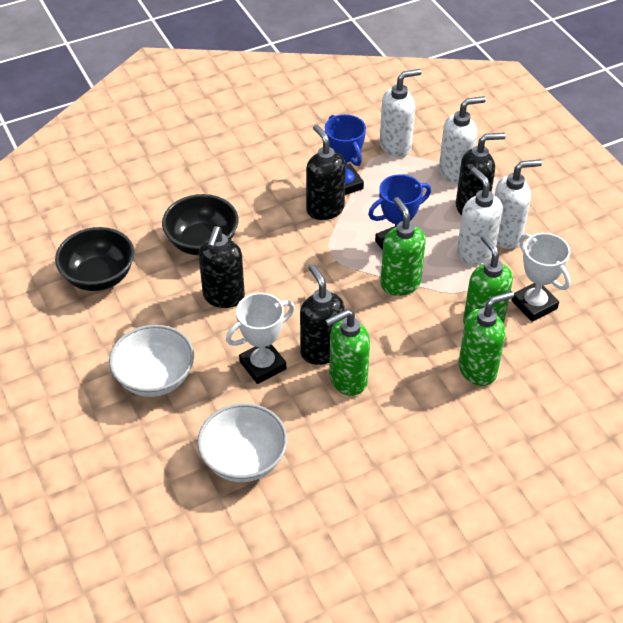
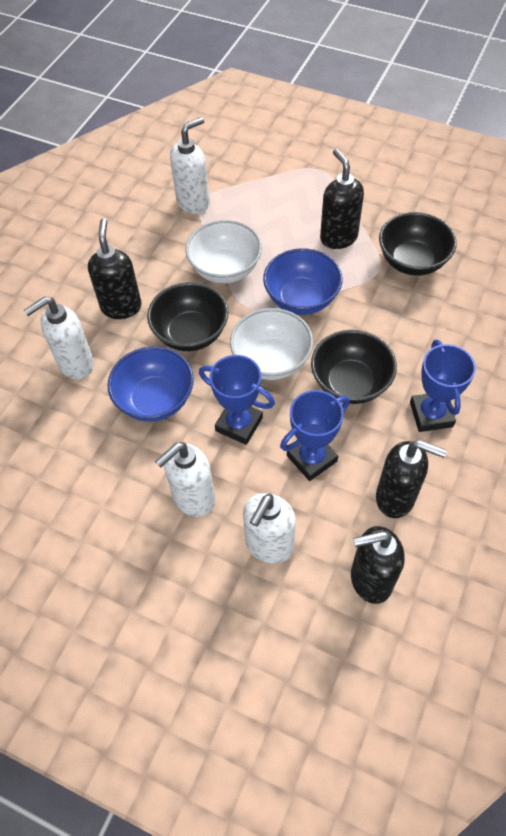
black bowl: [55,227,134,291] [162,194,239,255] = 2 -> [147,282,229,351] [311,330,397,404] [379,212,457,276] = 3
blue bowl: none = 0 -> [107,346,194,422] [263,248,342,315] = 2
blue trophy: [325,114,366,195] [368,174,431,250] = 2 -> [199,355,275,445] [280,390,350,481] [410,340,476,432] = 3
green soap dispenser: [325,309,370,396] [381,197,426,296] [458,291,514,386] [463,234,513,325] = 4 -> none = 0
white trophy: [226,293,295,384] [512,233,570,322] = 2 -> none = 0

